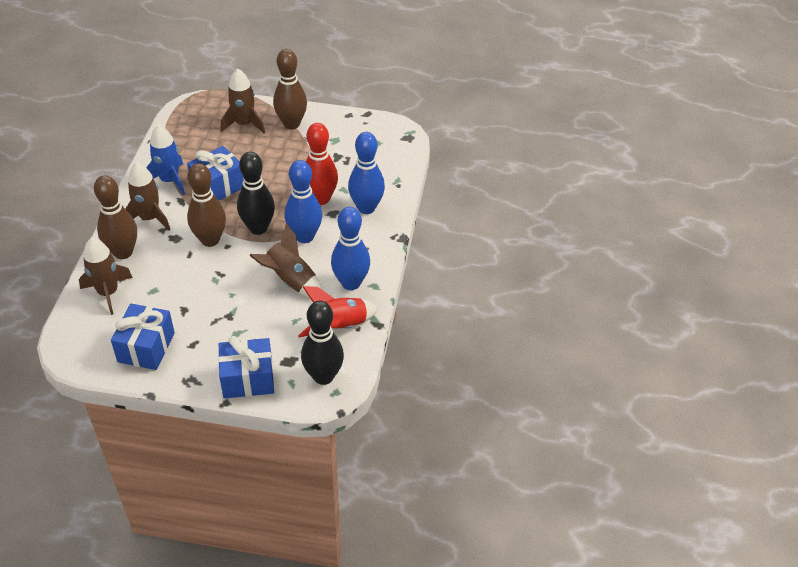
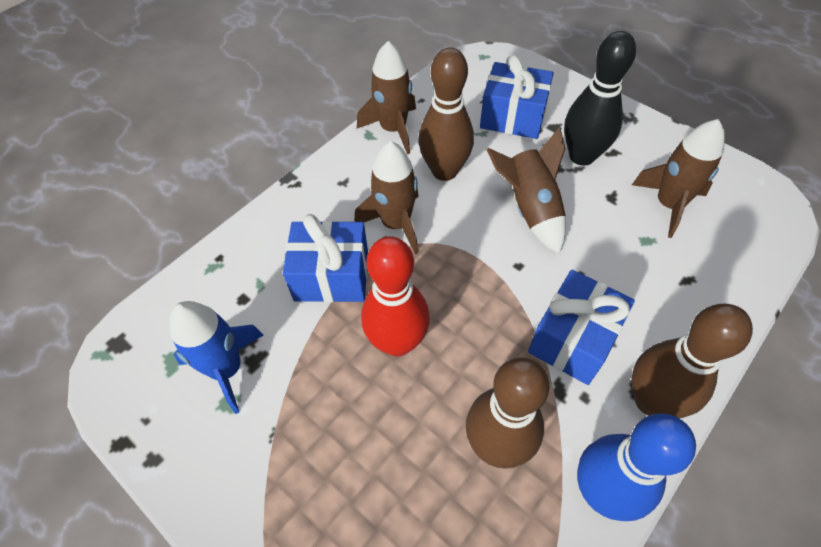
black bowling pin: [237,152,275,235] [301,301,344,385] = 2 -> [564,31,636,166] = 1
blue bowling pin: [284,160,322,243] [331,207,370,290] [348,132,385,214] = 3 -> [577,414,696,521] = 1
red rocket: [298,286,378,338] = 1 -> none = 0

